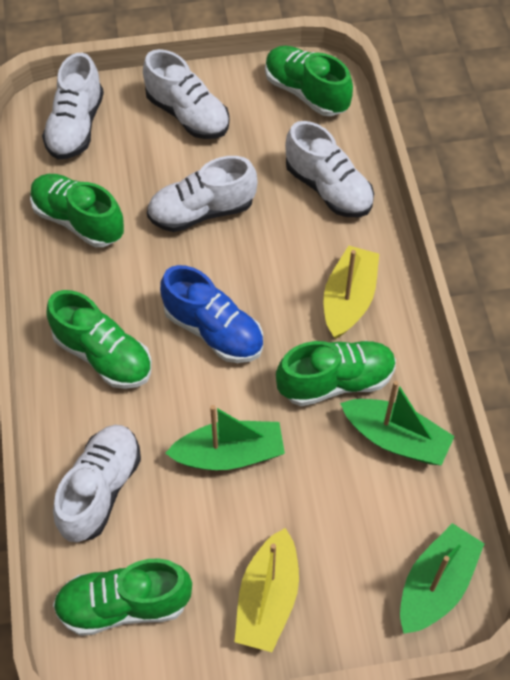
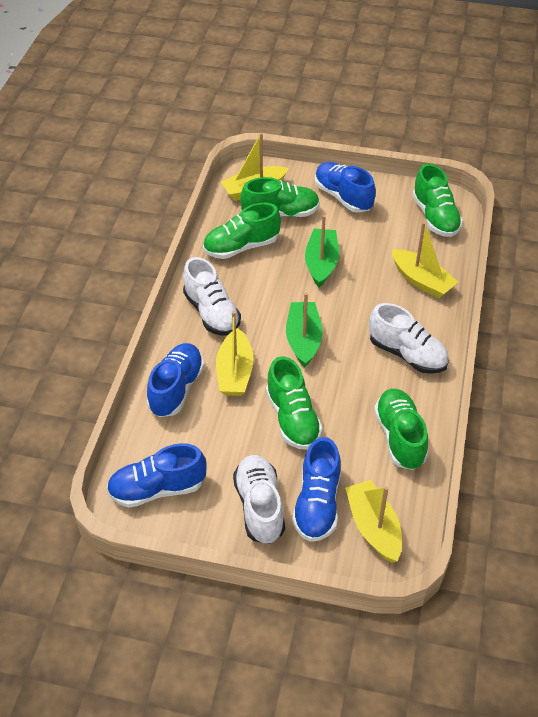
blue shoe: [160,265,263,363] = 1 -> [106,443,207,508] [147,343,204,417] [292,437,341,542] [315,162,376,213] = 4
green boat: [165,405,285,470] [340,381,455,465] [400,523,484,634] = 3 -> [286,293,323,367] [305,215,339,287] = 2
white shoe: [42,53,104,159] [53,425,141,542] [143,49,230,139] [147,156,257,232] [285,121,374,217] = 5 -> [183,257,241,336] [233,455,285,544] [369,303,449,374] = 3
yellow boat: [235,528,299,652] [324,245,379,339] = 2 -> [216,311,254,396] [221,133,289,201] [345,480,402,563] [392,222,458,299] = 4

